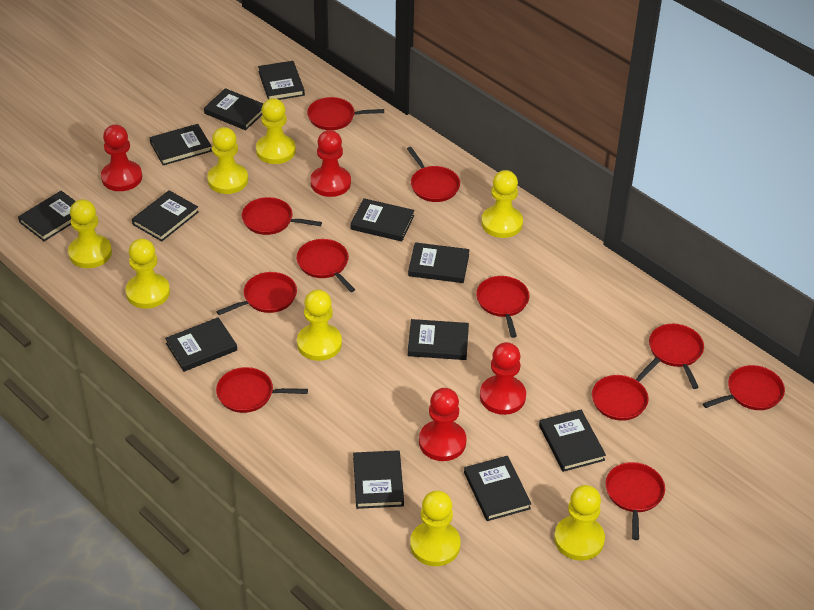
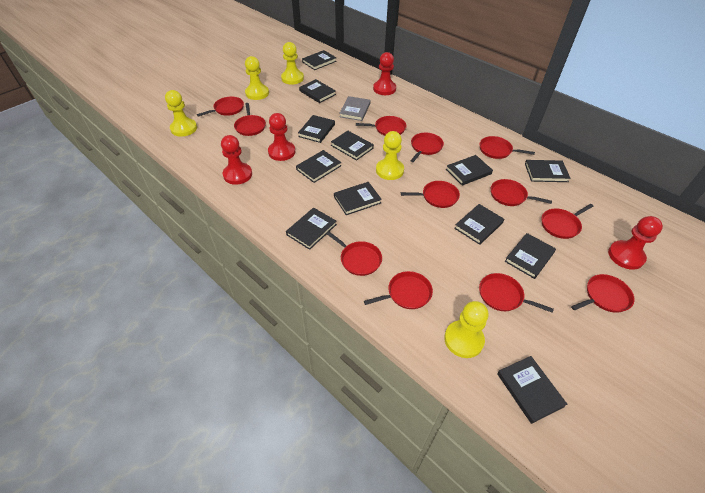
grey book: none = 0 -> [339,96,371,121] = 1
red pan: [216,272,297,315] [216,367,308,413] [242,197,322,235] [296,239,355,292] [307,97,384,130] [407,147,460,202] [476,276,530,338] [592,358,660,421] [605,462,665,540] [649,324,704,389] [703,365,785,410] = 11 -> [197,97,244,116] [234,103,266,136] [326,231,382,276] [356,116,406,136] [364,271,433,309] [401,181,460,208] [410,133,444,162] [479,136,535,159] [479,273,554,313] [491,179,552,206] [542,204,593,239] [571,274,635,313] = 12
yellow pawn: [68,199,112,268] [125,238,170,309] [207,127,248,194] [256,98,296,164] [297,290,342,361] [410,491,461,566] [481,170,523,238] [554,485,605,561] = 8 -> [165,90,197,137] [245,56,269,100] [281,42,304,84] [376,131,404,180] [444,301,488,358] = 5

